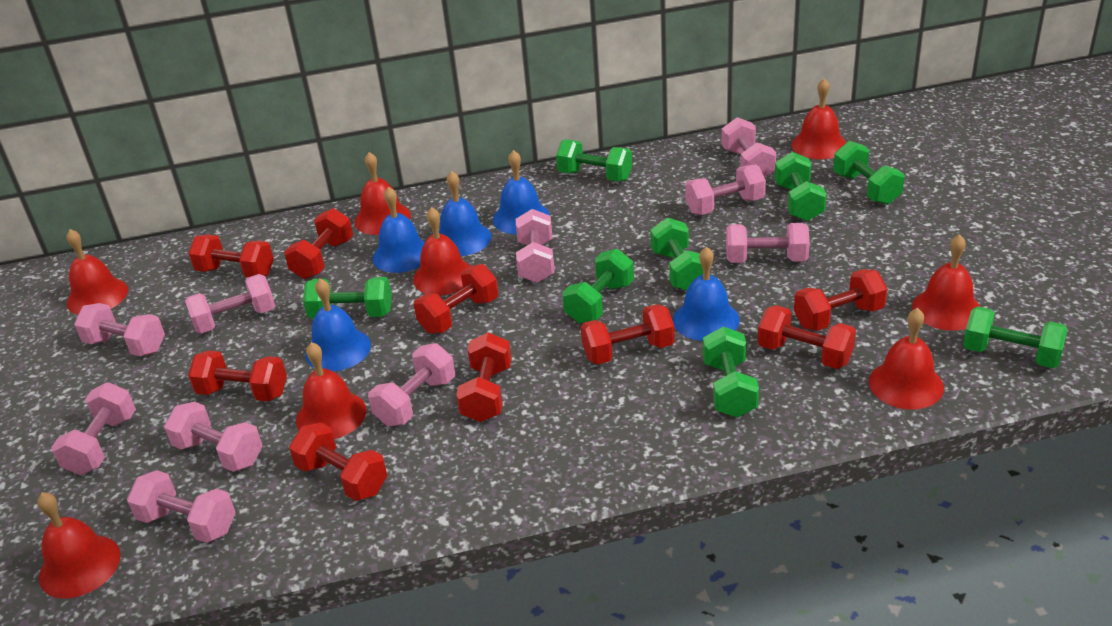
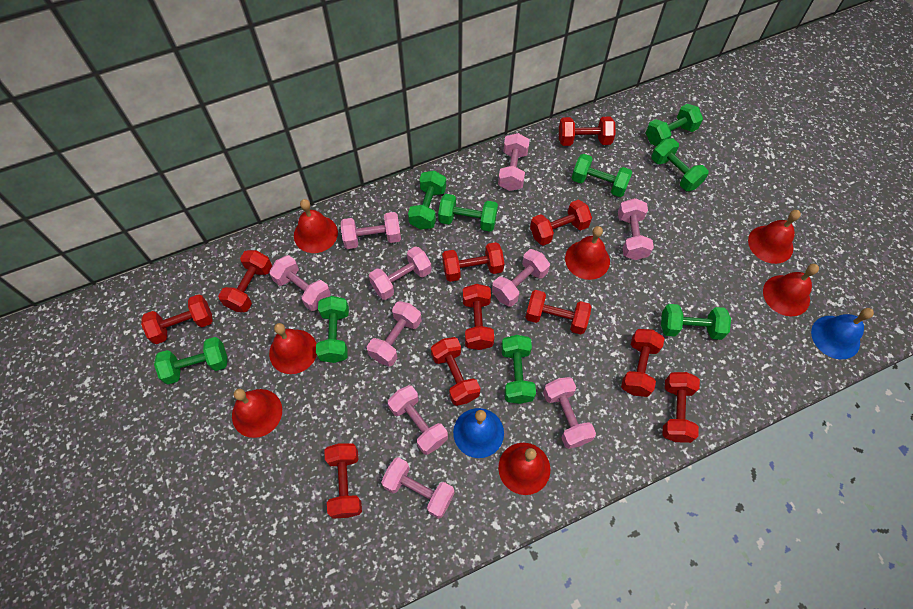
blue bell: [305,278,371,371] [372,187,425,273] [439,171,491,256] [493,150,550,234] [673,247,740,341] = 5 -> [453,408,504,458] [811,308,874,359] = 2
green dumbbell: [303,277,392,318] [556,140,632,182] [562,249,634,324] [650,218,703,291] [703,327,759,417] [774,152,827,221] [833,141,905,205] [963,306,1068,368] = 8 -> [154,337,227,384] [316,296,349,363] [408,171,446,230] [438,194,498,232] [501,335,536,404] [572,154,632,197] [646,104,703,146] [651,138,709,191] [661,304,731,340] = 9
red bell: [37,492,121,599] [67,229,128,315] [296,342,366,439] [354,152,411,235] [413,207,470,295] [791,78,846,159] [869,308,944,409] [912,234,981,331] = 8 -> [232,389,282,438] [269,323,317,374] [294,199,338,253] [498,443,550,495] [565,226,610,280] [748,210,801,264] [763,264,819,316] = 7
red dumbbell: [188,234,274,278] [188,351,287,402] [284,208,353,279] [289,423,387,501] [414,264,498,334] [456,332,512,422] [581,304,675,365] [758,305,856,369] [794,269,888,331] = 9 -> [141,294,213,344] [218,250,272,312] [324,443,362,519] [431,337,480,406] [442,242,504,282] [463,284,494,350] [525,290,592,334] [530,200,592,246] [559,117,615,146] [621,329,665,397] [662,372,700,443] = 11

